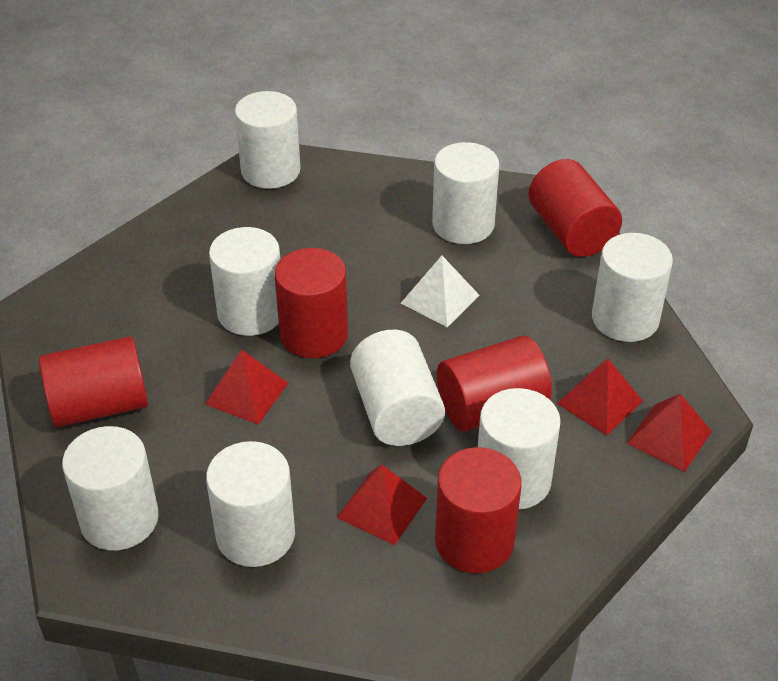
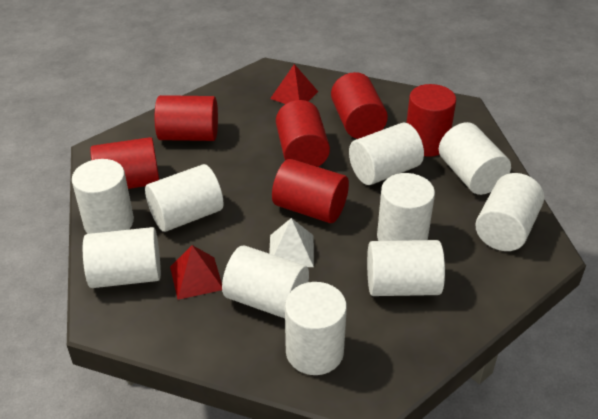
red cylinder: [39,336,148,427] [275,248,348,358] [435,447,522,573] [437,335,552,432] [528,159,622,257] = 5 -> [90,137,159,189] [155,95,218,141] [272,159,349,223] [276,100,330,167] [331,72,388,139] [406,84,456,157] = 6
red pyramid: [205,350,288,425] [336,465,427,545] [556,358,643,435] [626,394,712,472] = 4 -> [170,245,222,300] [270,64,318,104] = 2
white cylinder: [62,426,159,551] [206,441,295,567] [209,227,281,336] [235,91,300,189] [350,330,445,446] [432,142,499,244] [478,388,561,509] [592,233,673,342] = 8 -> [72,159,134,234] [83,227,161,288] [145,164,224,232] [222,245,309,318] [285,282,347,375] [349,123,424,185] [367,240,445,296] [377,173,435,241] [439,122,511,195] [475,173,544,251] = 10

